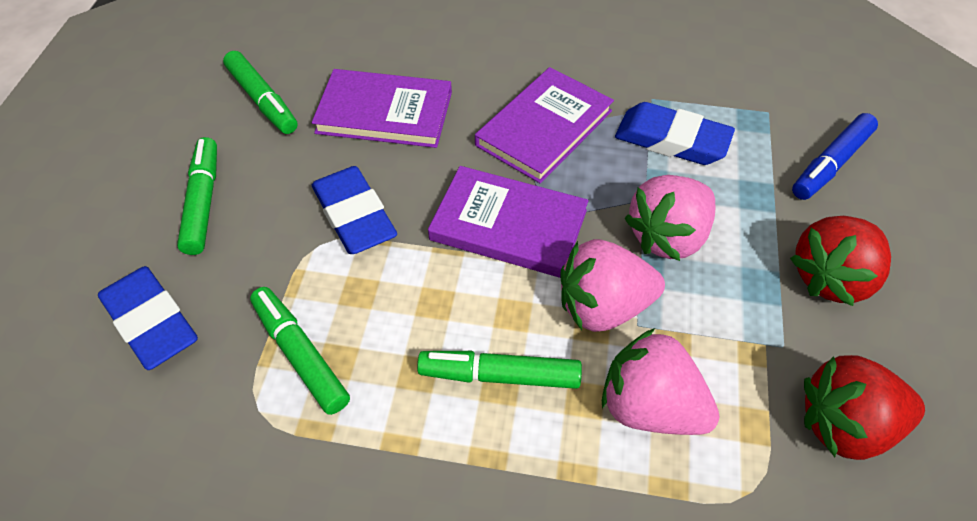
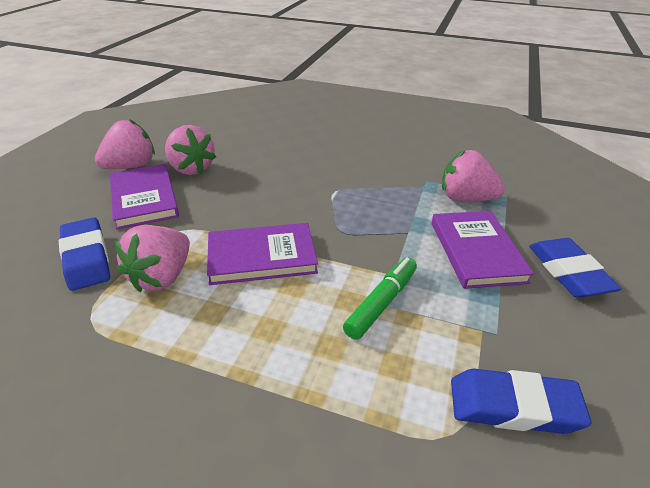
blue marker: [792,113,878,200] = 1 -> none = 0
green marker: [177,137,217,255] [223,51,298,134] [250,287,350,415] [417,351,582,389] = 4 -> [343,257,417,340] = 1
pink strawberry: [560,239,665,332] [602,328,720,435] [624,175,715,261] = 3 -> [95,119,155,169] [115,225,190,292] [165,125,216,175] [442,150,505,202] = 4
red strawberry: [790,216,891,306] [804,355,925,460] = 2 -> none = 0

